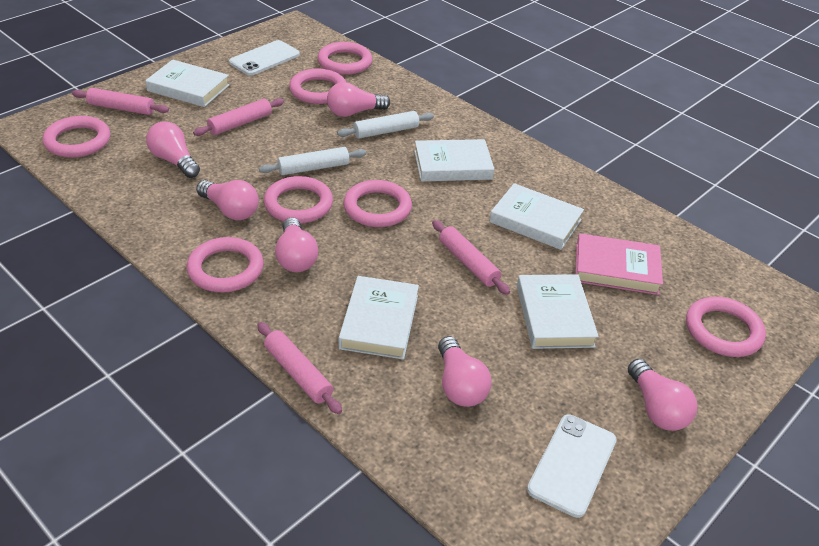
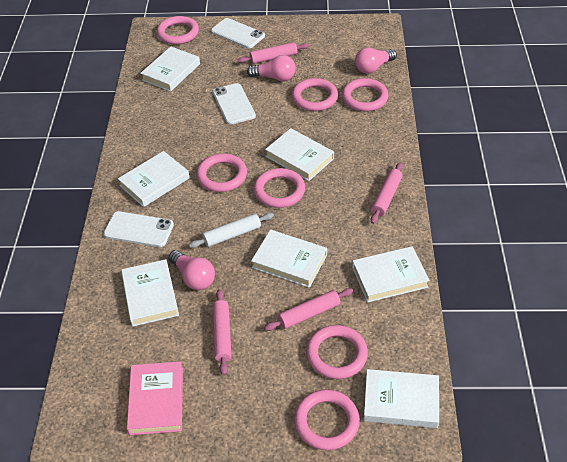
pink light bulb: [146,121,200,178] [196,180,259,220] [275,217,318,272] [327,82,390,117] [438,336,491,407] [628,359,697,431] = 6 -> [169,250,215,290] [247,55,296,81] [355,47,397,74] = 3
white book: [145,60,229,107] [339,276,419,359] [414,139,494,182] [489,183,584,250] [517,274,599,349] = 5 -> [118,151,190,207] [121,259,179,327] [140,46,200,92] [251,229,327,288] [265,128,334,181] [352,246,430,303] [363,369,439,428] = 7
white phone: [229,40,300,76] [527,414,617,518] = 2 -> [104,211,174,247] [211,18,265,49] [213,83,256,125] = 3
white rolling pin: [259,147,367,175] [337,111,434,139] = 2 -> [189,213,274,248] = 1

